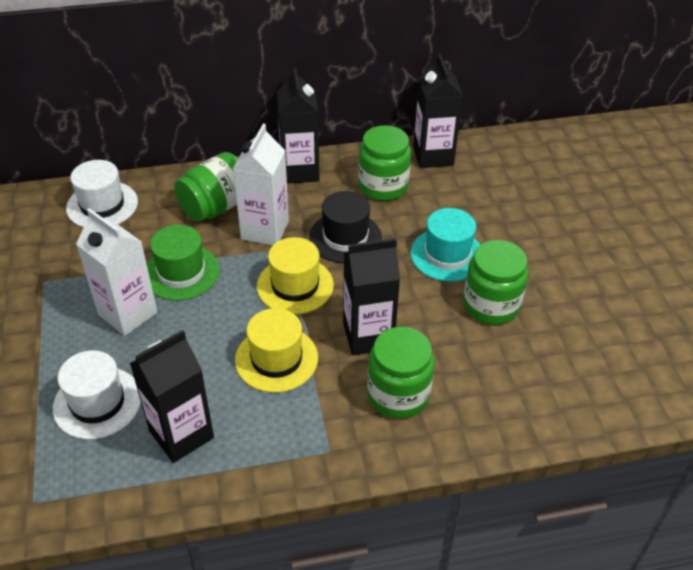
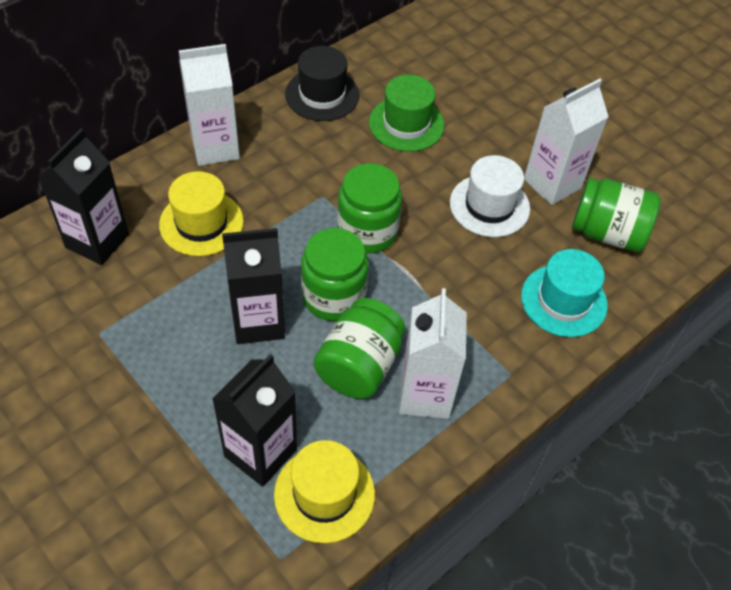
black carton: [130,330,214,463] [277,67,319,184] [343,238,400,355] [413,53,463,168] = 4 -> [38,128,129,265] [212,354,297,487] [222,228,285,344] = 3
white carton: [76,208,157,336] [233,124,289,246] = 2 -> [179,44,240,166] [399,288,467,419] [524,79,609,205] = 3
white hat: [53,350,141,440] [66,160,138,228] = 2 -> [450,155,530,237] = 1

